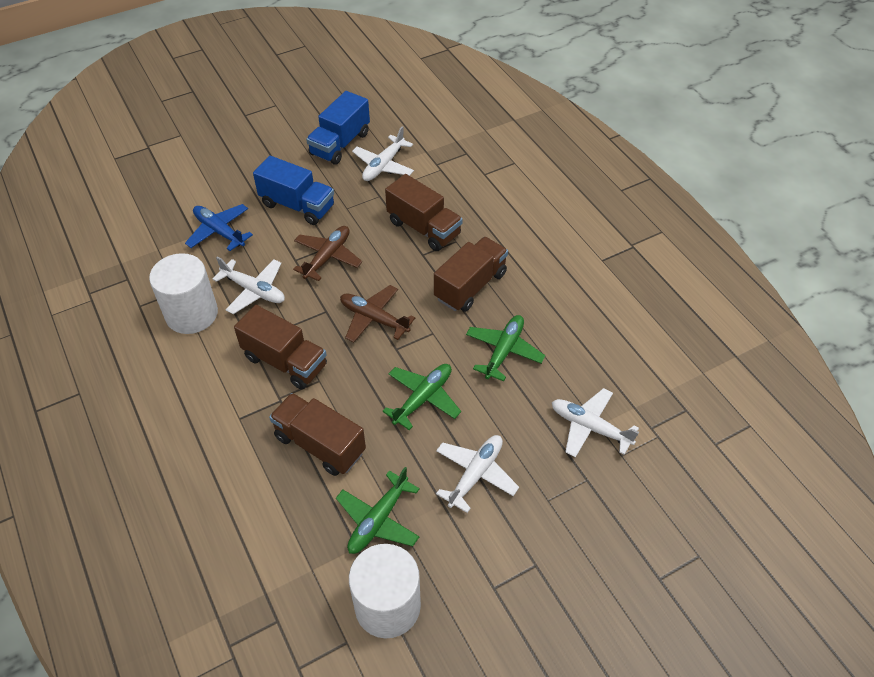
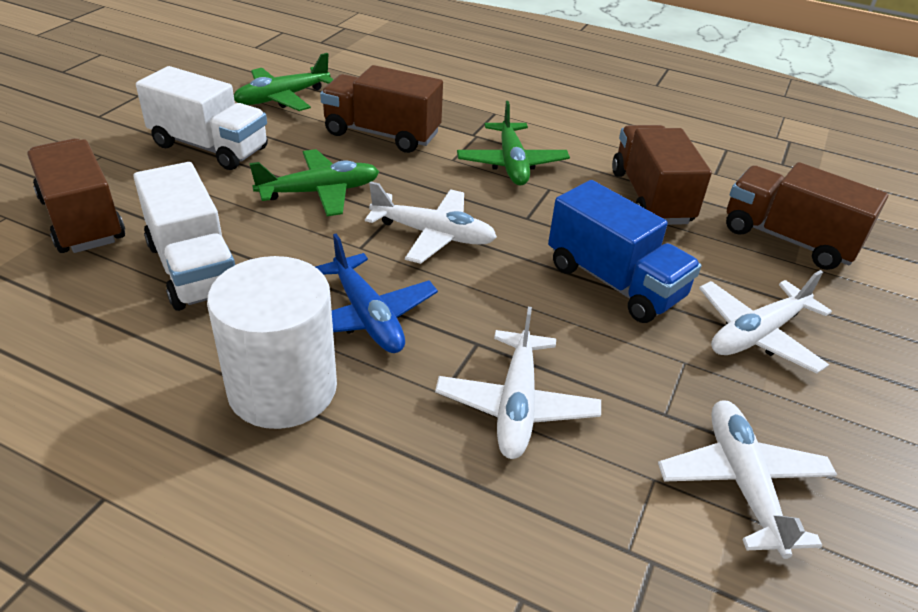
blue truck: [253,156,334,225] [306,91,370,165] = 2 -> [548,180,701,323] = 1
brown plane: [293,226,362,281] [340,285,415,343] = 2 -> none = 0
white cylinder: [149,253,218,334] [349,544,421,638] = 2 -> [207,256,337,429] = 1
white truck: none = 0 -> [133,162,235,311] [136,66,268,170] = 2

